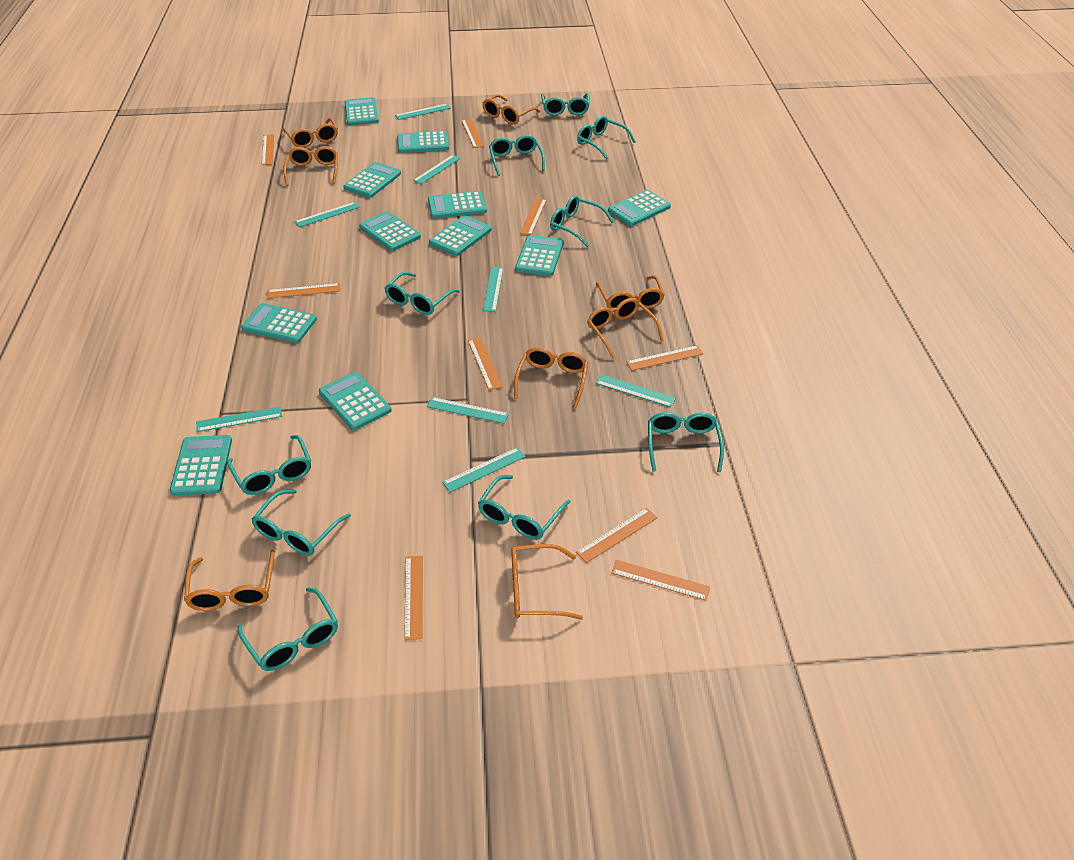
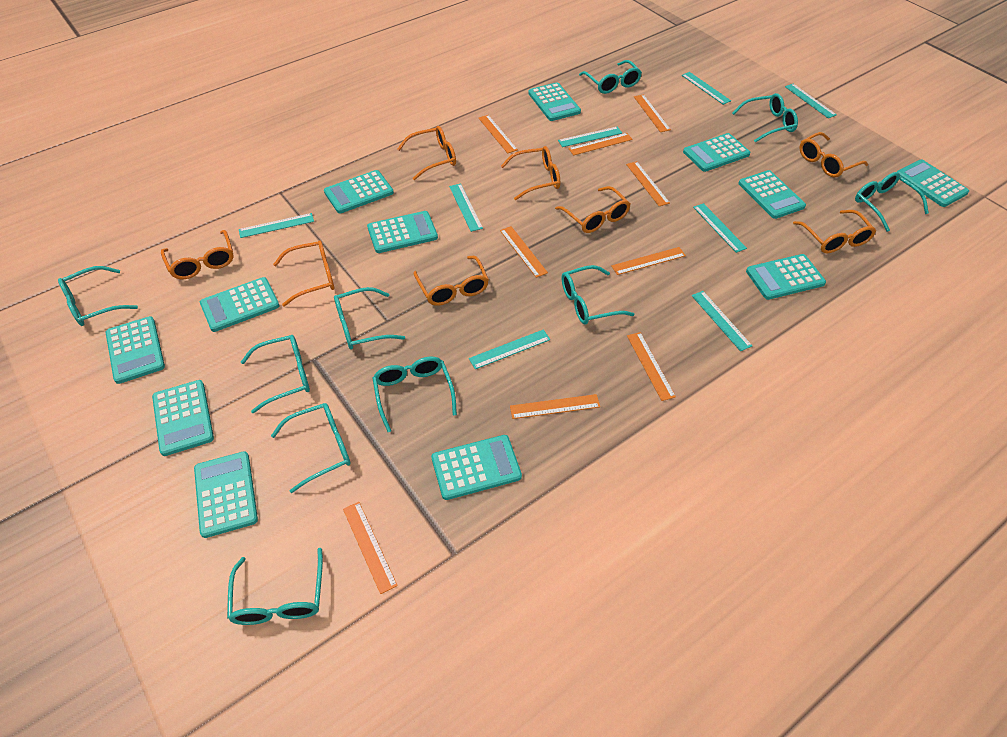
turquoise calculator: [170,435,232,496] [241,303,317,343] [319,372,391,430] [343,162,401,198] [345,97,379,125] [359,211,421,251] [397,131,449,153] [428,191,487,219] [429,215,492,256] [515,235,564,276] [608,190,671,226] = 11 -> [106,316,165,384] [152,380,214,456] [194,451,258,538] [200,277,279,332] [324,170,394,214] [367,211,438,253] [431,435,522,500] [528,82,581,121] [683,133,750,172] [739,170,806,219] [746,254,826,300] [897,159,969,207] = 12

